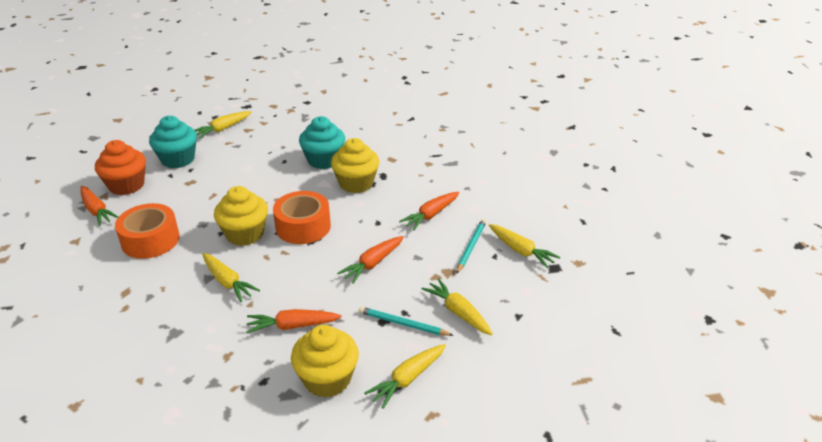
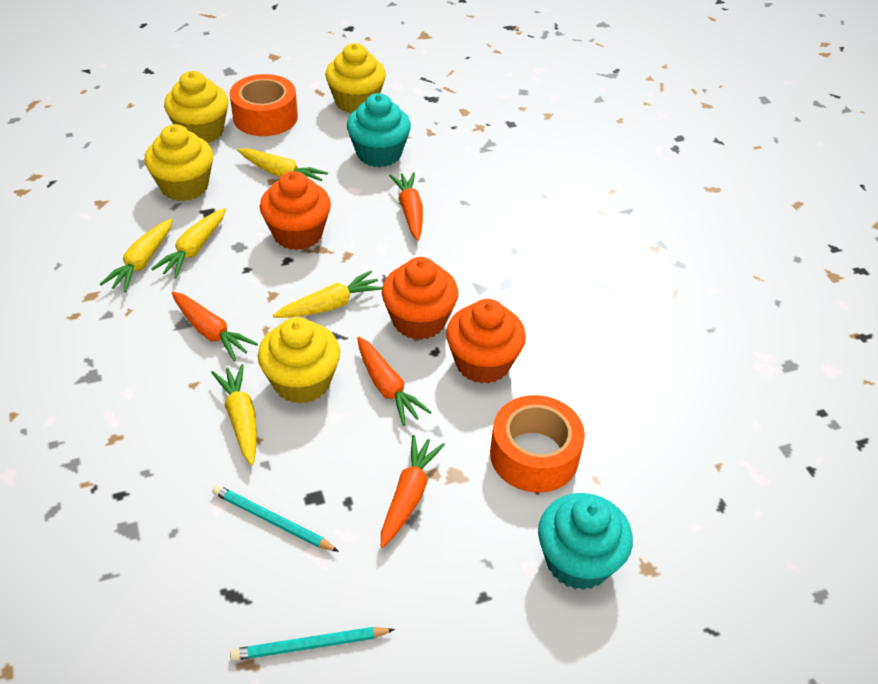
orange cupcake: [95,140,146,195] = 1 -> [260,171,331,250] [382,257,458,340] [446,299,526,384] = 3
yellow cupcake: [214,186,268,246] [291,325,359,398] [331,138,379,193] = 3 -> [144,124,213,201] [164,71,228,143] [258,317,340,404] [325,43,386,114] = 4

